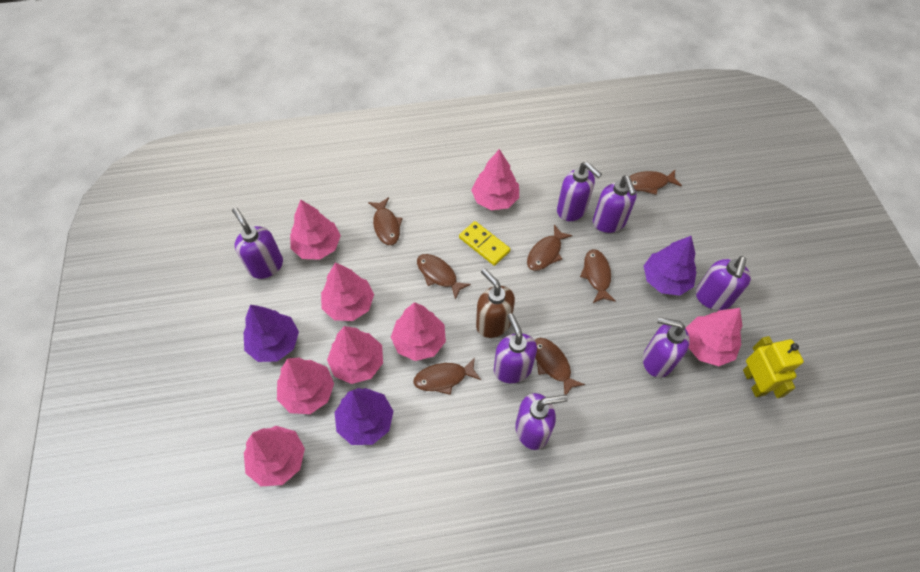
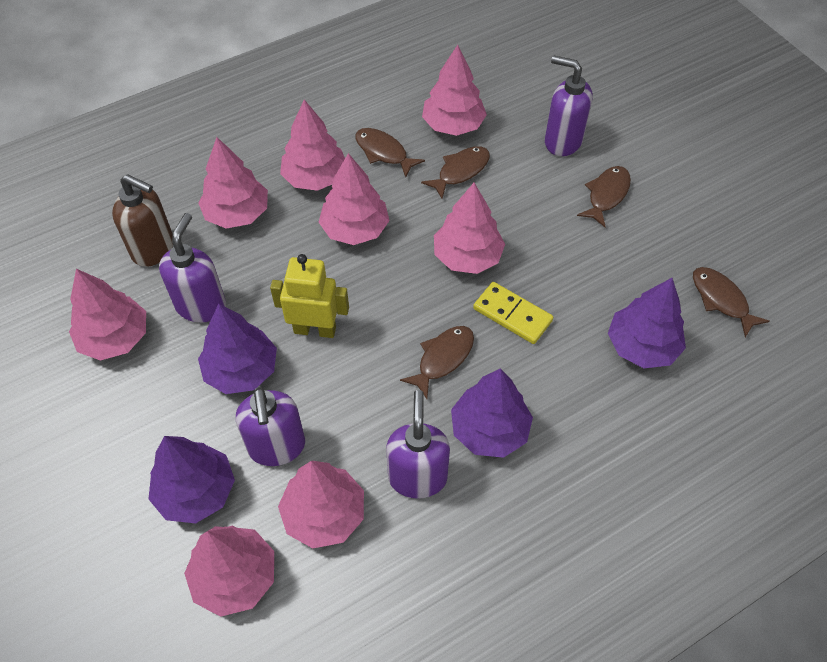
brown fish: [368,197,403,245] [413,357,481,395] [417,254,471,300] [527,224,573,271] [535,338,585,395] [580,249,616,303] [629,170,682,195] = 7 -> [355,128,425,177] [400,326,474,399] [421,146,490,199] [577,166,631,227] [693,267,770,337] = 5
purple soap dispenser: [232,207,283,279] [494,313,537,383] [516,393,568,450] [557,162,602,221] [593,176,637,233] [643,317,690,378] [696,256,751,310] = 7 -> [159,213,226,323] [236,387,305,466] [386,390,450,499] [545,56,593,156] = 4
purple tree: [244,305,299,362] [335,388,393,445] [644,236,696,296] = 3 -> [149,436,235,524] [198,304,277,394] [451,368,533,458] [608,278,686,368] = 4

